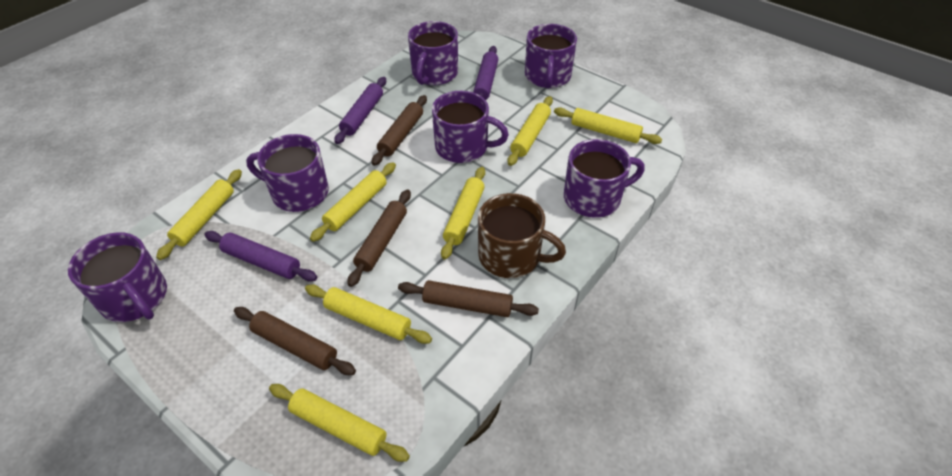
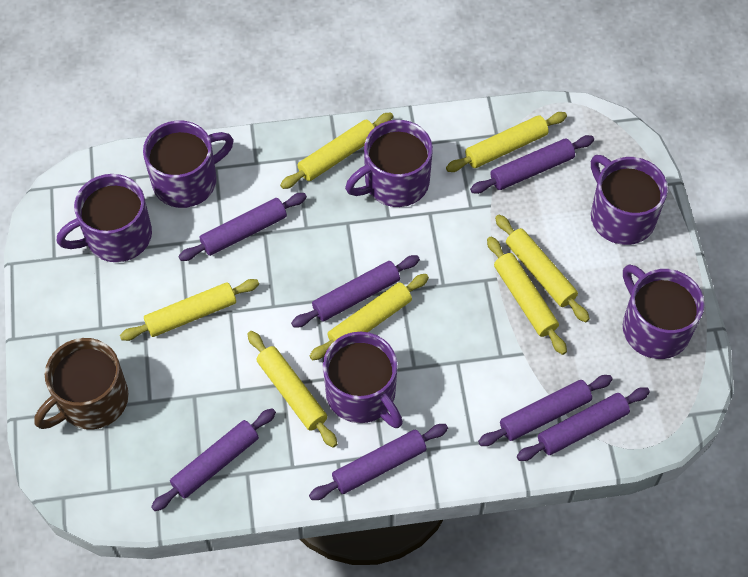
brown rolling pin: [234,307,356,375] [347,189,411,287] [372,95,427,166] [398,280,539,317] = 4 -> none = 0
purple rolling pin: [204,231,317,281] [334,77,386,144] [473,46,498,100] = 3 -> [151,408,276,511] [178,193,307,261] [291,255,420,328] [309,424,448,500] [470,135,594,194] [478,375,613,446] [517,387,650,461] = 7

